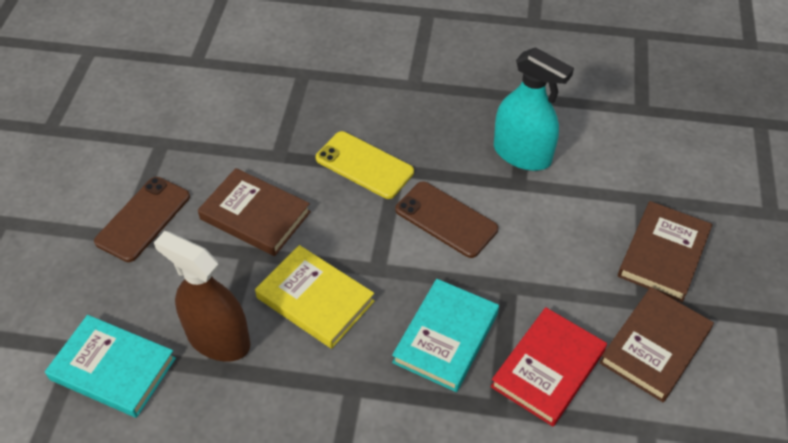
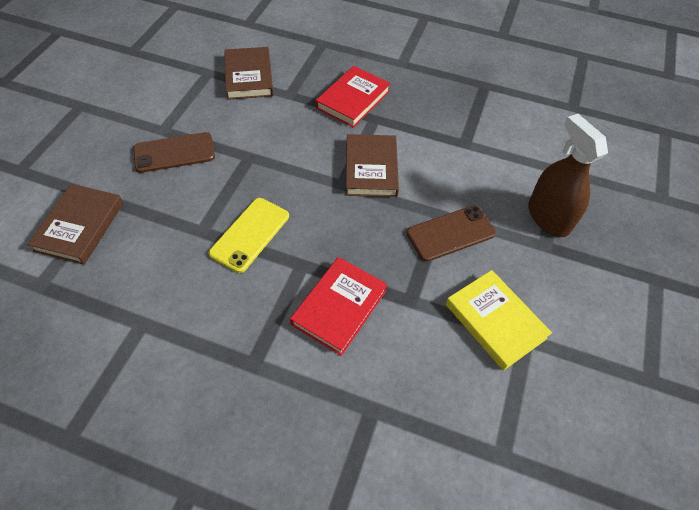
red book: [491,307,607,426] = 1 -> [290,257,388,356] [316,66,391,128] = 2
turquoise book: [45,315,176,418] [392,279,499,392] = 2 -> none = 0
turquoise spray bottle: [494,47,574,171] = 1 -> none = 0

